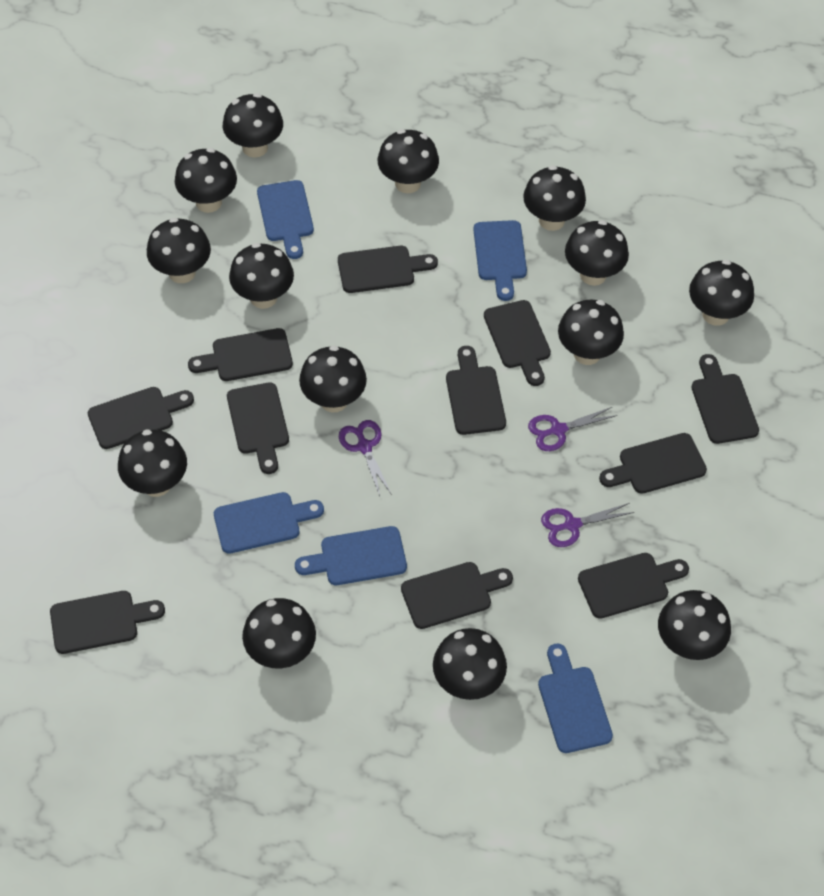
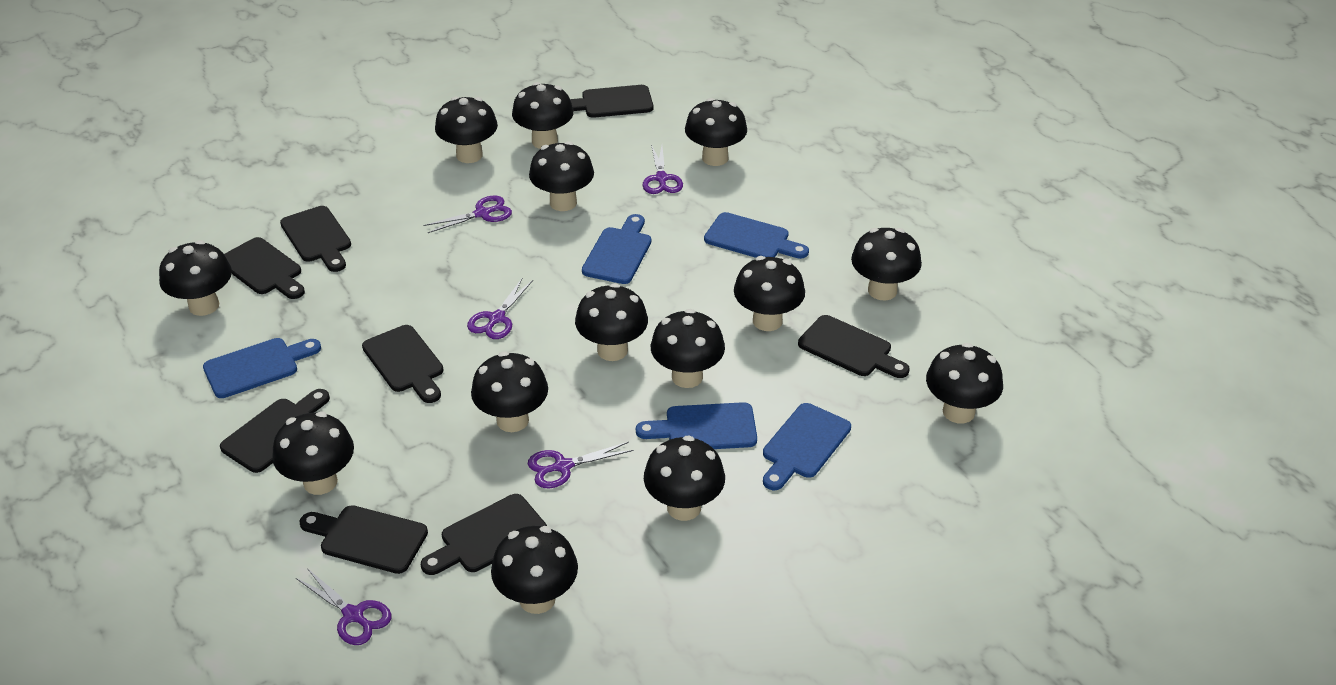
black cutting board: [50,591,165,654] [88,387,194,449] [188,328,293,381] [227,382,289,474] [338,246,438,293] [401,562,513,629] [446,346,506,435] [484,300,551,386] [578,553,689,619] [599,433,707,494] [691,354,759,444] = 11 -> [220,389,330,473] [224,237,305,299] [280,206,351,272] [299,505,428,574] [362,325,444,403] [421,494,547,575] [570,85,653,118] [798,315,910,378] = 8
purple scissors: [339,420,392,496] [528,407,618,451] [541,503,634,547] = 3 -> [296,568,392,645] [424,196,512,233] [467,277,533,339] [528,442,633,488] [642,145,683,194] = 5

